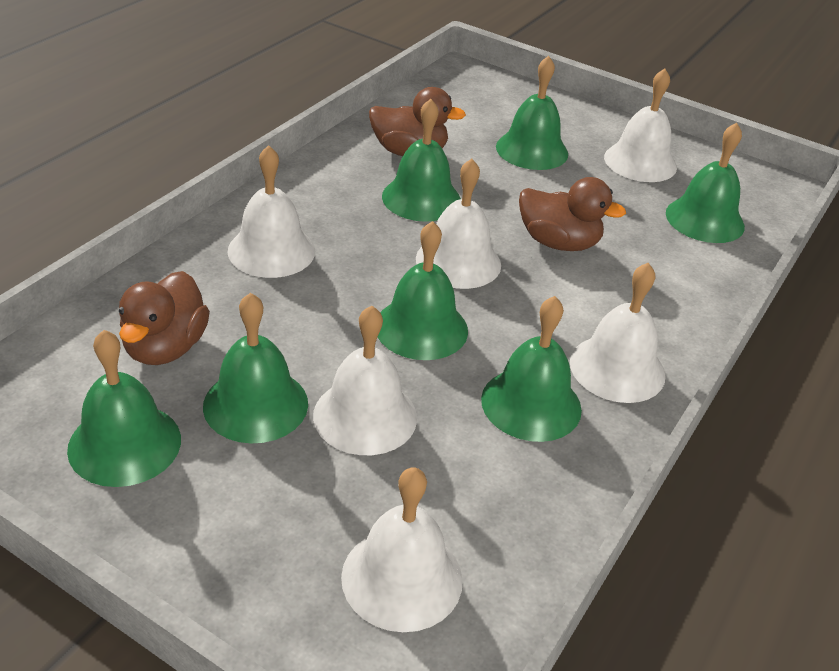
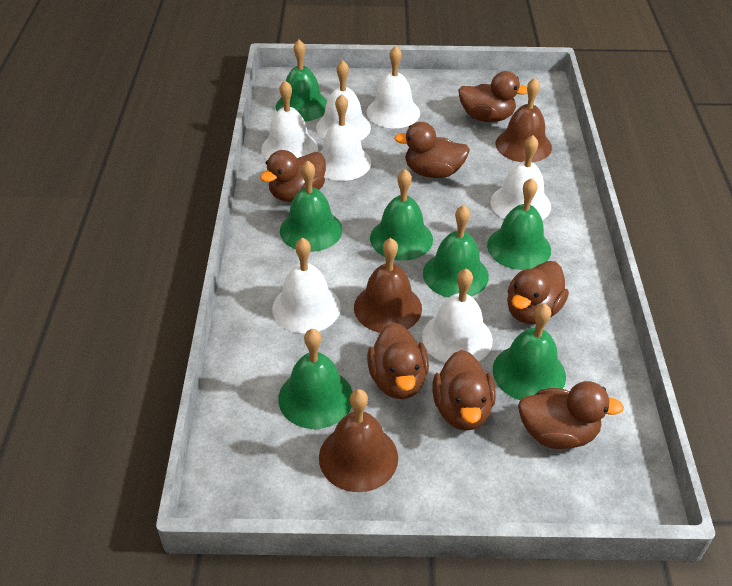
brown bell: none = 0 -> [319,389,398,492] [354,238,422,333] [496,78,552,162] = 3
brown duck: [119,271,210,365] [369,87,466,156] [519,177,626,251] = 3 -> [260,150,326,202] [367,322,429,399] [394,122,470,178] [433,350,496,431] [458,71,527,122] [507,261,569,324] [518,381,624,449] = 7
white bell: [228,145,315,278] [313,305,417,455] [341,467,463,632] [416,159,501,289] [570,263,666,403] [604,69,677,182] = 6 -> [261,80,318,160] [272,238,341,333] [316,60,371,140] [320,94,371,181] [367,46,420,128] [422,268,493,363] [491,135,551,220] = 7

